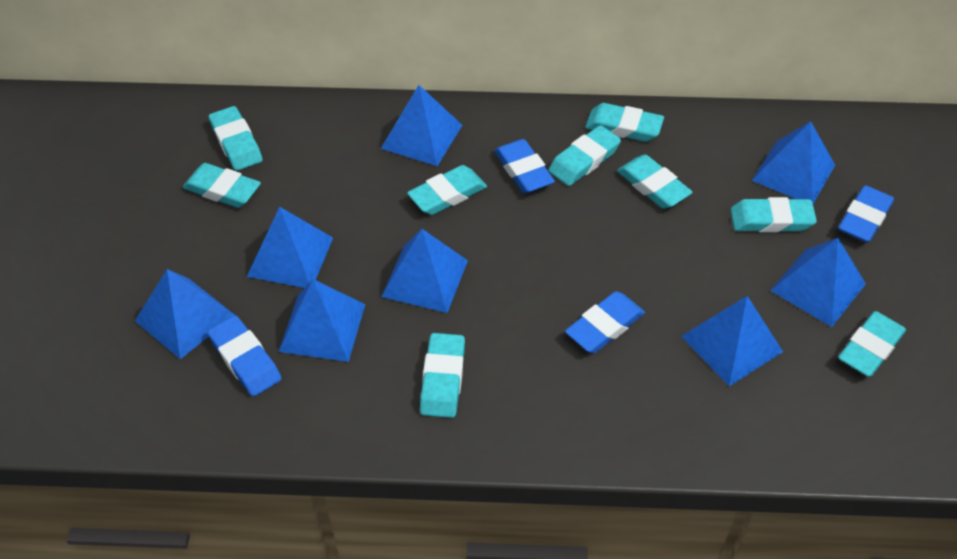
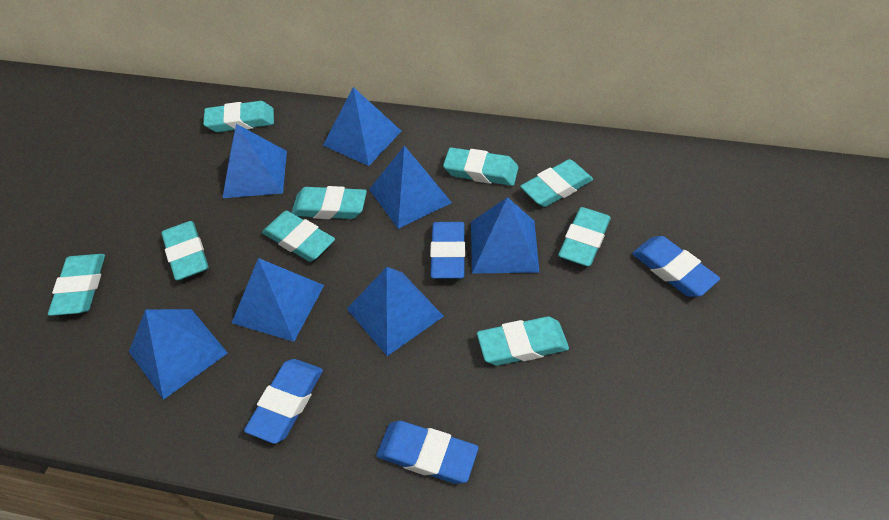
blue pyramid: [135,269,235,359] [247,207,333,288] [279,279,365,362] [381,85,462,166] [382,229,468,313] [681,296,783,386] [752,121,835,204] [770,238,866,327] = 8 -> [129,309,228,400] [223,124,287,198] [232,258,324,342] [323,87,402,166] [347,267,444,356] [369,146,452,229] [471,197,540,274] = 7

